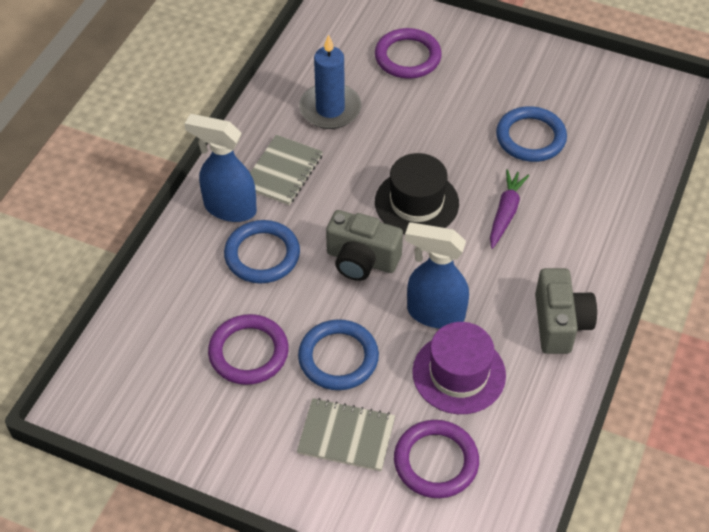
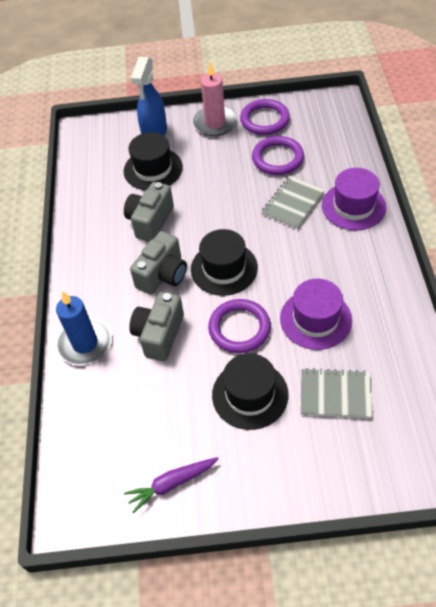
black hat: [375,153,459,234] = 1 -> [124,132,183,190] [191,229,258,296] [212,353,289,430] = 3
blue ring: [224,220,300,283] [298,319,379,390] [496,106,567,162] = 3 -> none = 0
blue spray bottle: [184,114,257,222] [405,222,469,328] = 2 -> [131,57,167,136] = 1
grey camera: [326,210,403,281] [535,268,597,354] = 2 -> [124,182,174,242] [129,292,184,361] [130,231,187,295] = 3
pink candle: none = 0 -> [193,62,237,136] = 1
purple hat: [412,322,506,414] = 1 -> [280,279,352,350] [322,168,386,231] = 2

